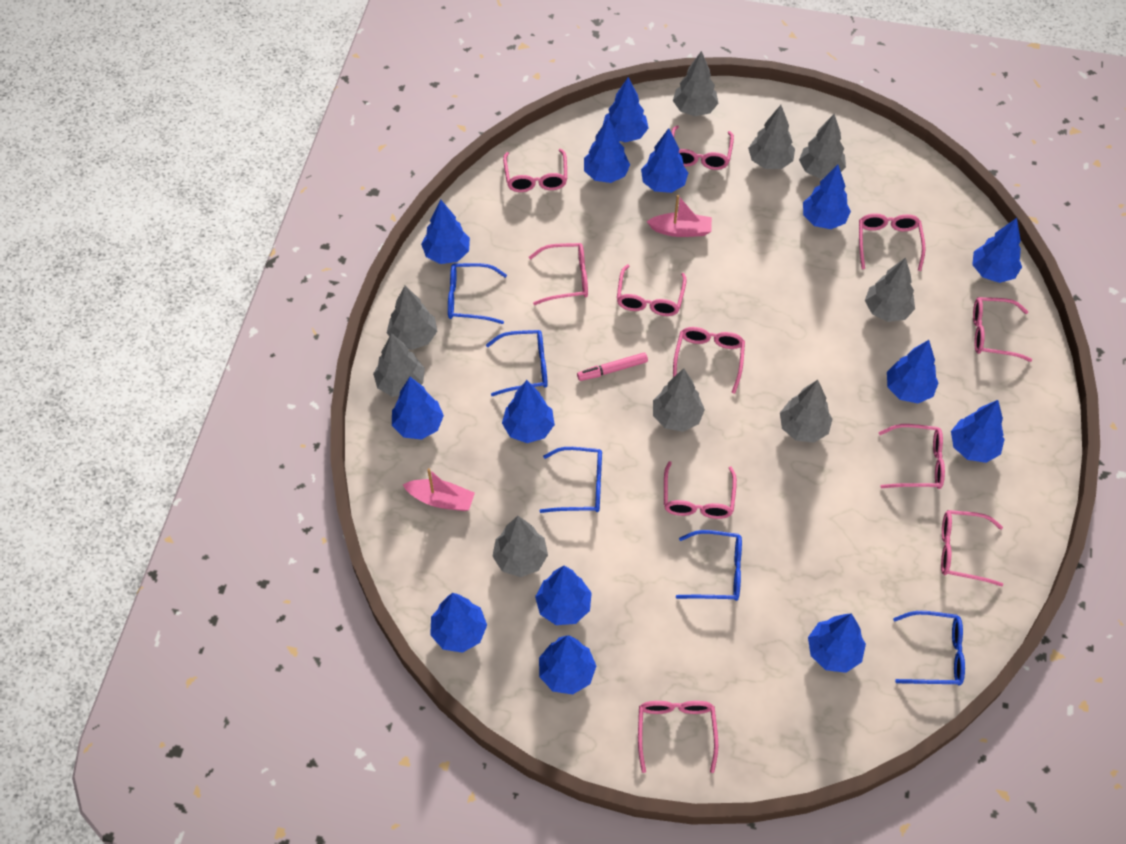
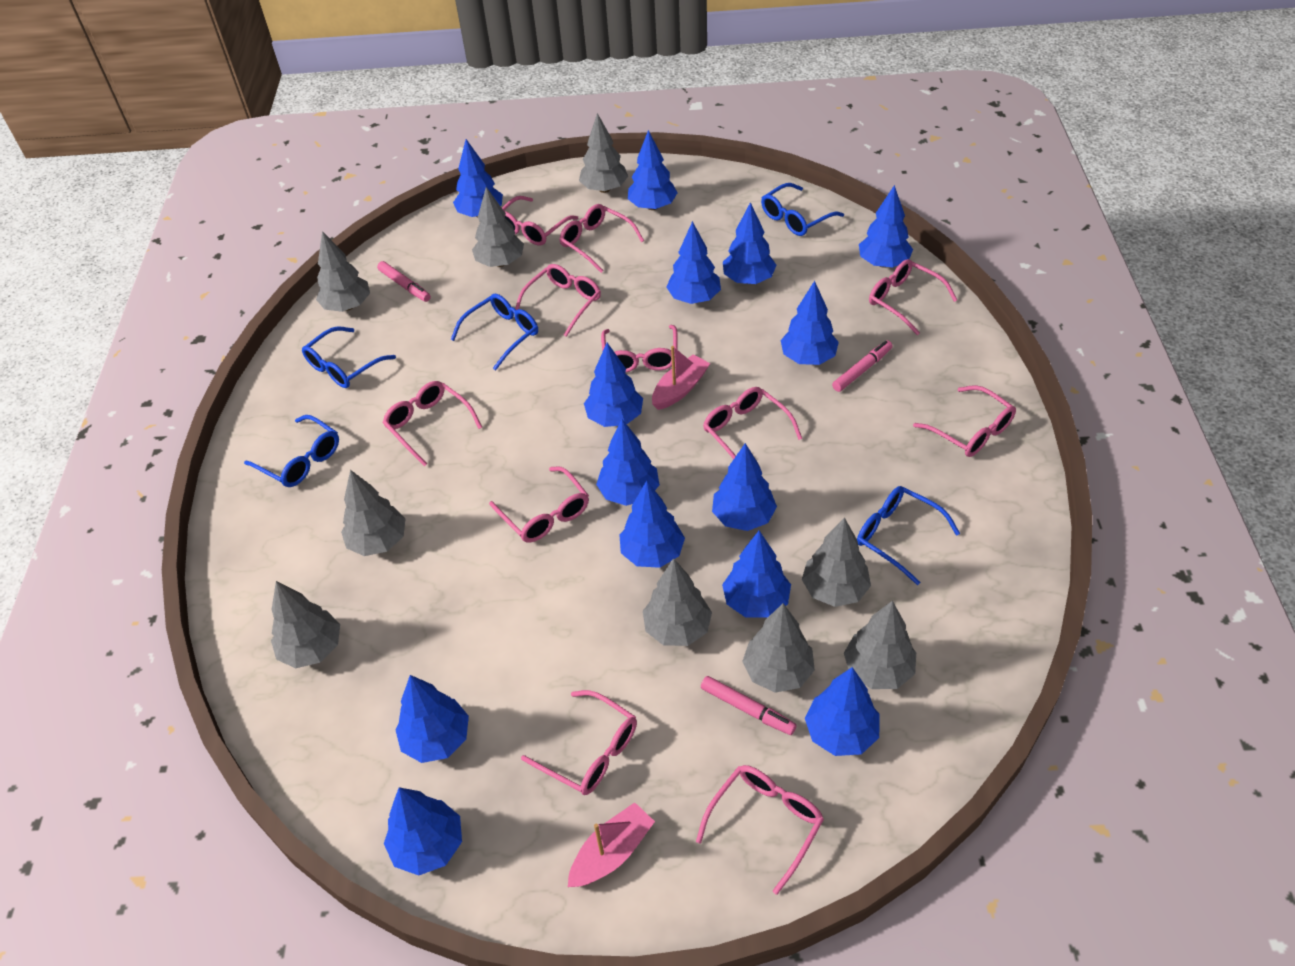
pink marker: [577,352,648,381] = 1 -> [377,261,431,302] [701,676,797,735] [832,340,893,392] = 3

